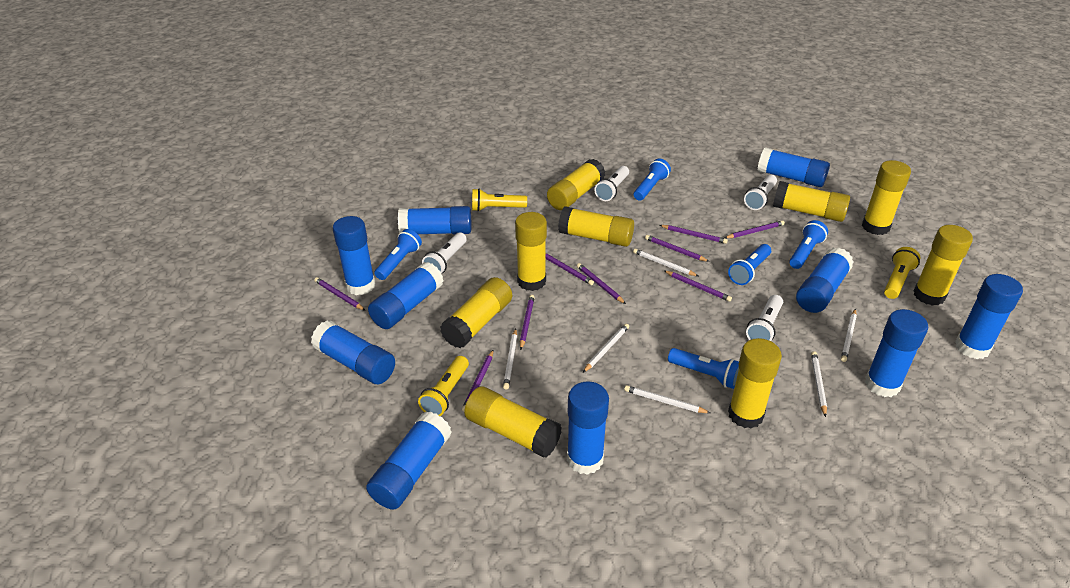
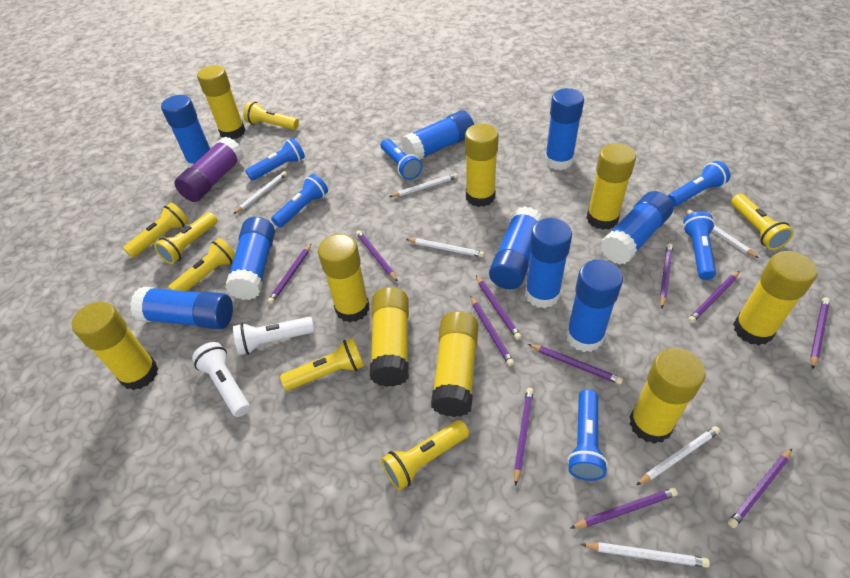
blue flashlight: [374,229,422,280] [634,159,671,201] [668,348,739,389] [728,244,771,285] [789,220,828,269] = 5 -> [245,138,305,181] [271,174,328,228] [381,139,422,180] [567,389,608,481] [668,161,730,207] [683,211,716,280] = 6
blue glue stick: [311,320,395,384] [333,216,376,295] [366,411,452,510] [368,262,443,329] [398,206,472,234] [567,381,609,475] [757,147,830,187] [796,247,854,313] [865,309,928,397] [955,274,1023,359] = 10 -> [130,287,233,330] [161,95,210,168] [225,217,275,300] [401,110,474,160] [489,206,543,289] [525,218,572,308] [545,88,584,170] [566,260,623,352] [600,191,673,264] = 9
purple glue stick: none = 0 -> [174,137,244,202] = 1
purple pencil: [314,277,366,311] [462,350,493,412] [520,295,535,350] [546,253,594,285] [577,263,626,304] [645,235,710,262] [660,225,728,244] [665,271,732,302] [725,220,785,238] = 9 -> [268,243,312,304] [356,230,398,282] [470,296,514,366] [476,275,521,340] [514,388,534,486] [528,344,623,385] [571,488,678,529] [660,243,673,308] [688,271,740,323] [728,449,792,528] [810,297,830,369] = 11
white flashlight: [422,232,467,274] [594,166,629,201] [744,175,777,210] [746,295,783,341] = 4 -> [192,342,250,417] [233,317,314,355] = 2
yellow flashlight: [418,356,469,416] [472,188,527,212] [884,247,920,299] = 3 -> [123,203,189,258] [154,212,217,264] [168,238,235,291] [243,101,299,130] [280,338,364,391] [381,420,469,491] [731,194,794,250] = 7

